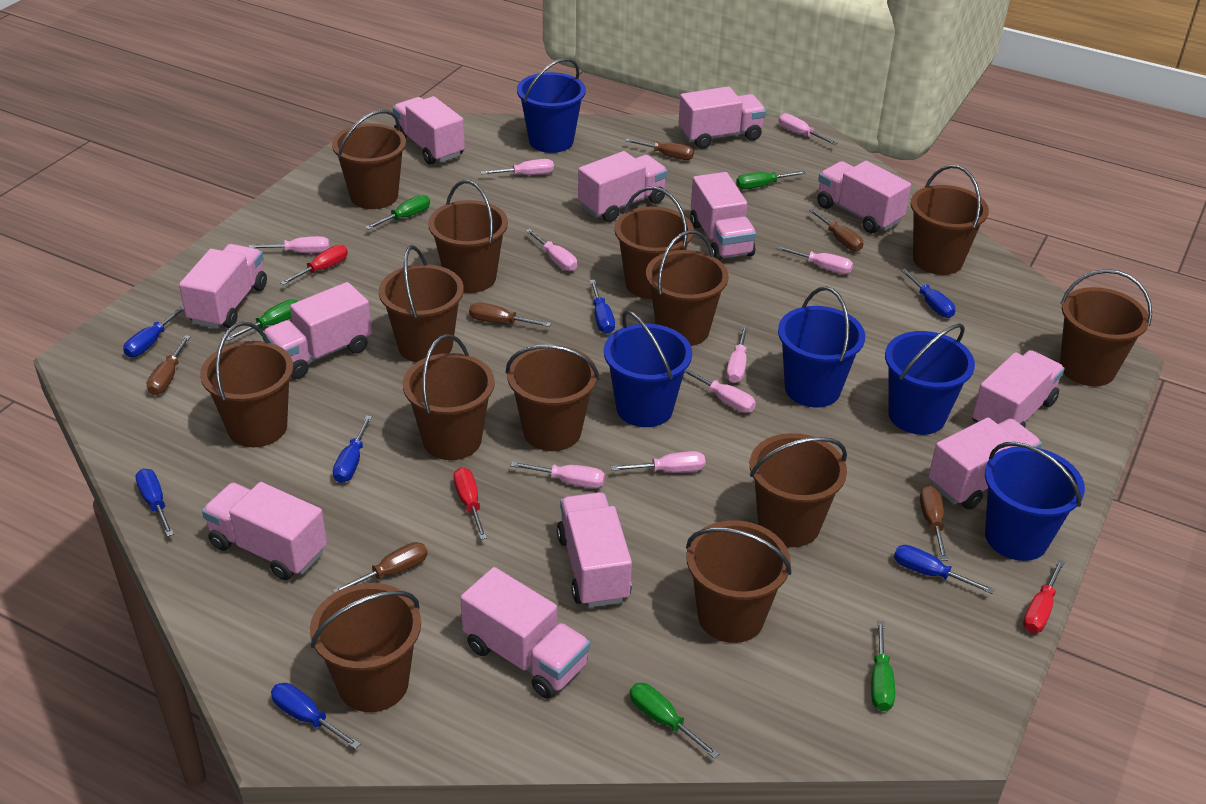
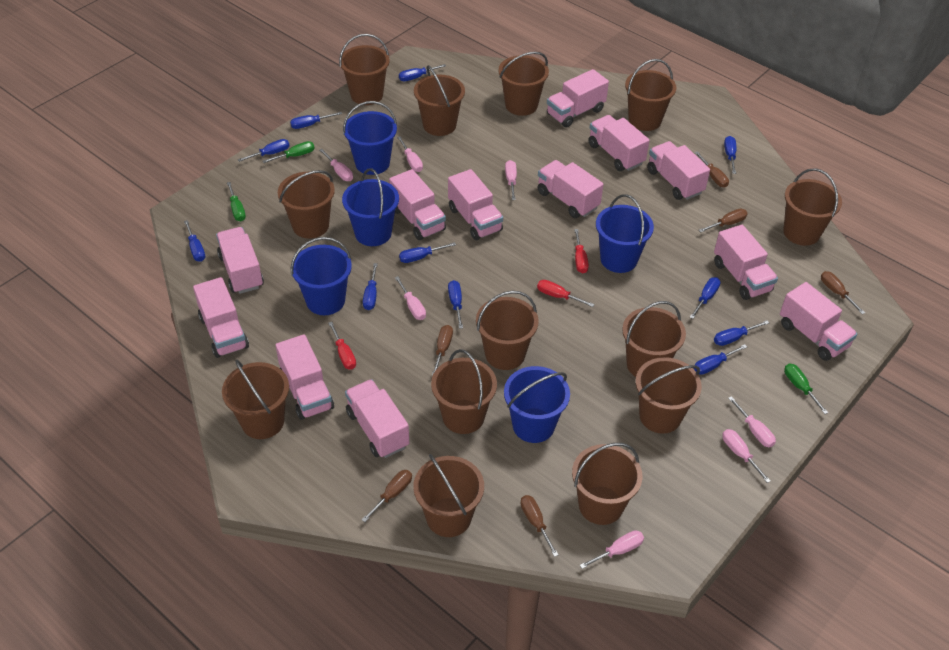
blue screwdriver: [123,305,184,357] [135,469,174,537] [271,683,360,749] [333,415,372,483] [590,280,615,334] [894,545,994,594] [901,269,955,318] = 7 -> [184,220,205,262] [238,139,290,162] [290,112,342,129] [363,263,378,310] [399,64,446,81] [399,242,456,263] [448,280,463,329] [690,277,721,319] [694,344,747,375] [714,320,769,346] [724,136,737,174] = 11
green screwdriver: [226,299,298,341] [365,195,430,230] [630,683,719,759] [736,171,806,189] [871,621,895,711] = 5 -> [227,182,246,222] [263,141,315,163] [784,364,828,414] = 3
pink screwdriver: [249,236,330,253] [481,159,554,175] [510,462,605,488] [525,229,577,271] [611,451,705,473] [684,368,756,413] [726,325,748,383] [776,246,853,274] [779,113,838,145] = 9 -> [319,149,353,181] [395,276,426,320] [397,136,423,172] [505,160,517,200] [580,530,644,569] [722,429,771,483] [728,396,776,447] = 7

